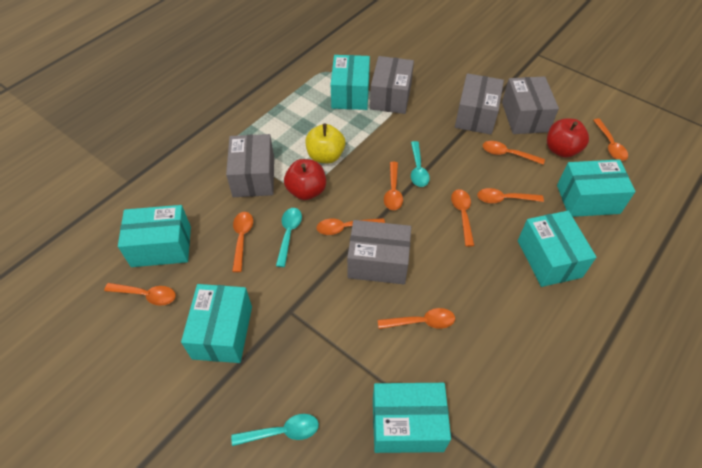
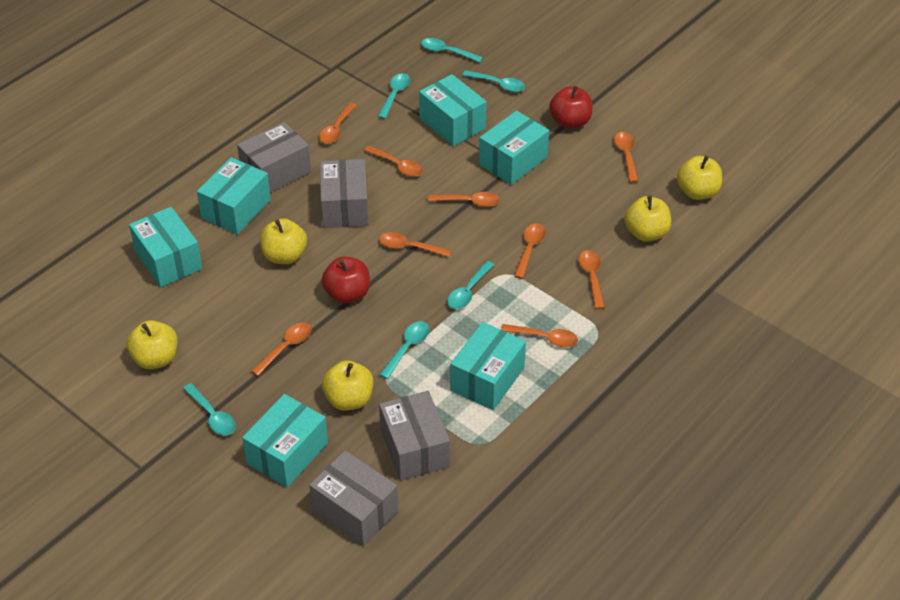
grey box: [226,134,274,197] [347,220,411,284] [370,56,414,114] [455,73,504,135] [502,76,559,134] = 5 -> [237,122,311,193] [309,451,398,546] [320,159,369,228] [379,391,450,481] = 4
turquoise spoon: [231,414,319,446] [276,208,302,267] [411,141,430,187] = 3 -> [183,383,236,435] [378,73,410,119] [379,321,430,379] [421,38,483,62] [447,261,494,309] [462,70,525,92] = 6
yellow apple: [305,123,345,163] = 1 -> [127,320,178,369] [260,218,307,264] [322,360,374,410] [624,195,671,242] [677,156,722,200] = 5

